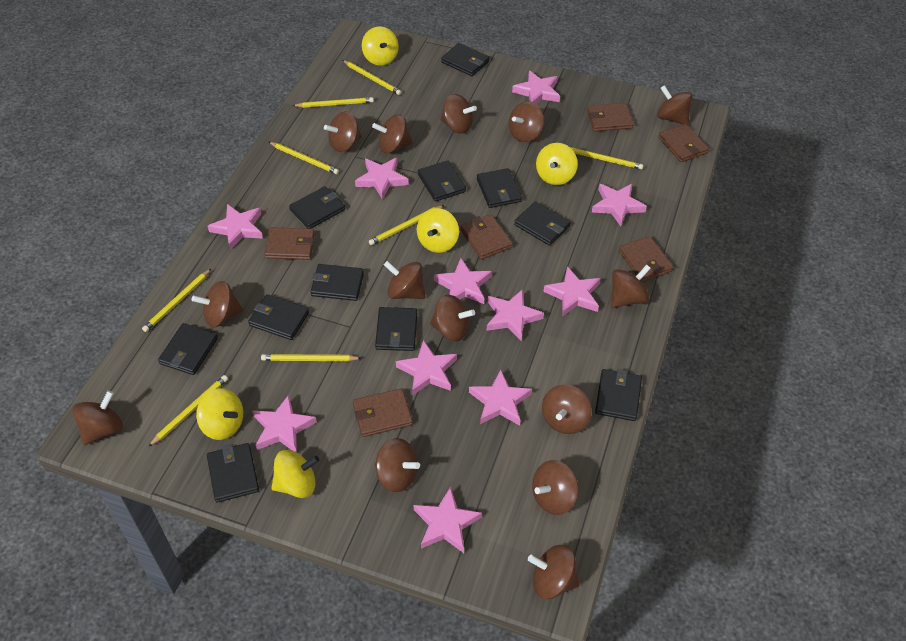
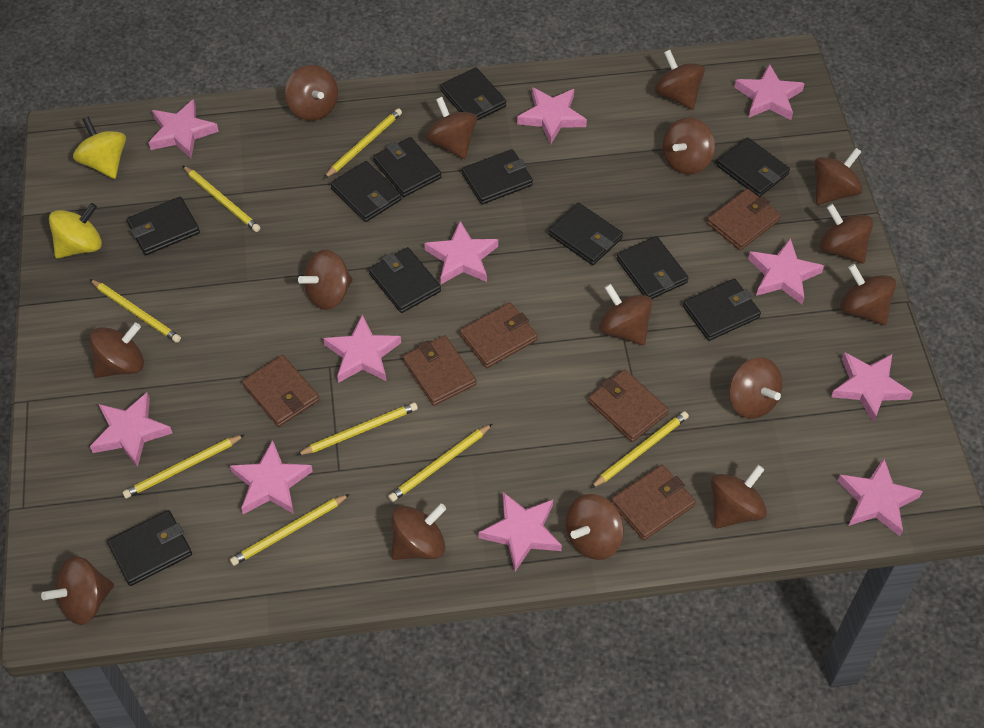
brown spinning top: [72,390,123,445] [192,281,243,327] [324,111,362,152] [372,114,412,153] [375,438,420,492] [384,261,426,299] [430,295,475,341] [440,94,477,134] [509,101,544,142] [528,545,580,599] [532,460,579,515] [542,384,592,434] [611,265,651,308] [657,85,693,125] = 14 -> [41,556,114,625] [90,323,144,378] [285,65,338,121] [298,250,353,310] [391,503,446,560] [426,97,477,159] [566,494,624,560] [599,284,652,346] [654,50,705,110] [663,118,715,175] [711,465,767,528] [729,357,782,419] [814,148,863,205] [820,204,873,264] [840,264,896,325] = 15
yellow spinning top: [196,388,243,440] [271,450,319,498] [362,26,399,66] [417,208,459,253] [536,143,578,185] = 5 -> [49,203,102,259] [73,117,126,179] = 2

